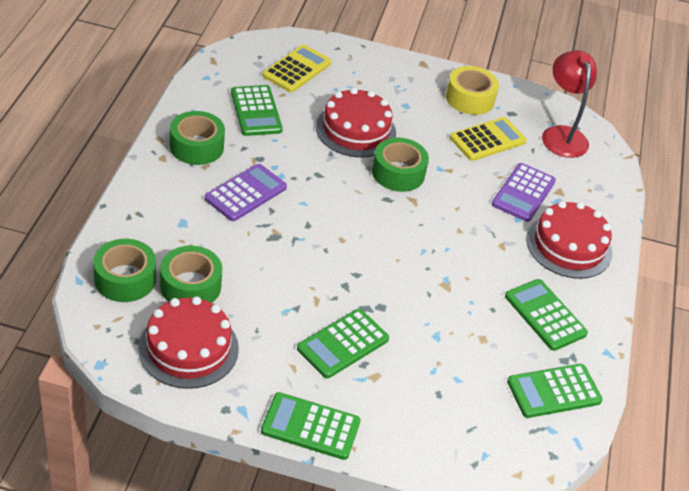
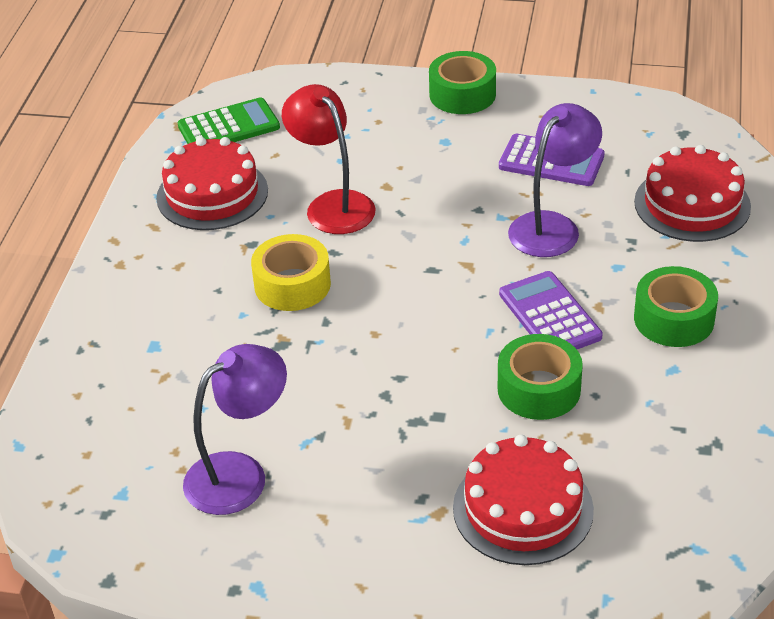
green calculator: [231,85,283,136] [261,392,361,460] [297,309,389,378] [505,279,588,351] [507,364,603,418] = 5 -> [178,97,280,144] = 1
green tape: [93,239,156,302] [160,246,222,303] [170,111,225,165] [372,138,429,192] = 4 -> [429,51,496,114] [498,334,583,420] [634,266,718,347] = 3
purple lamp: none = 0 -> [183,344,287,515] [508,103,602,257] = 2
yellow calculator: [262,45,332,92] [450,117,527,161] = 2 -> none = 0

